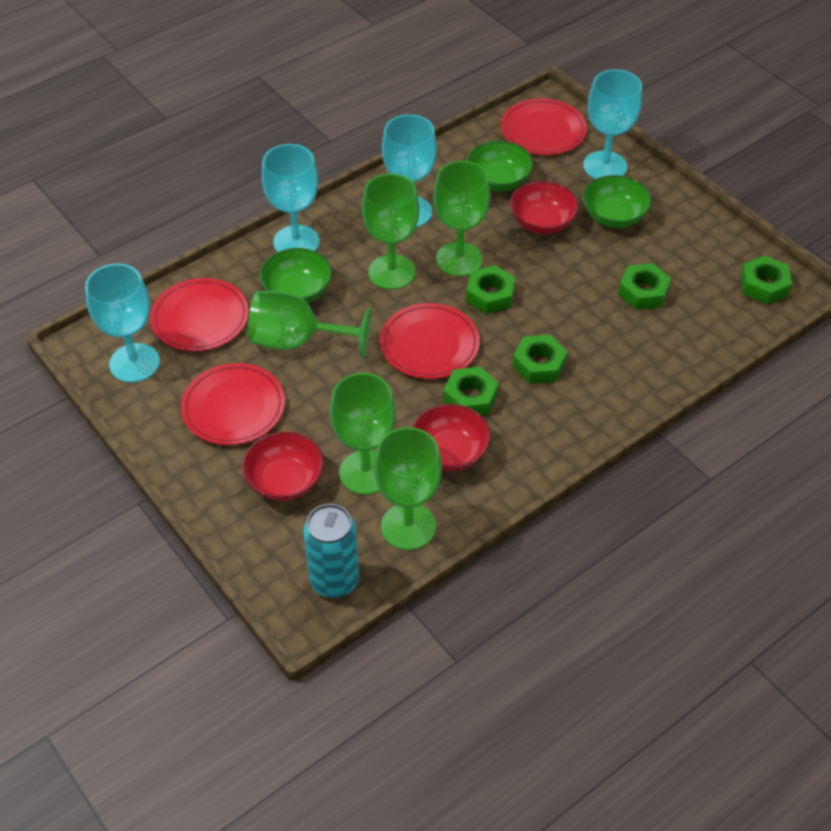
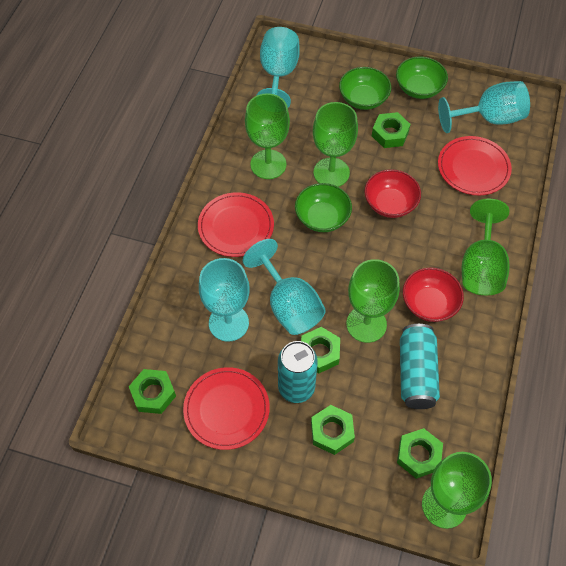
red bowl: [242,432,324,501] [412,404,491,471] [510,181,579,234] = 3 -> [365,169,421,218] [403,267,464,322] = 2
red plate: [150,278,249,351] [181,363,285,445] [380,303,480,379] [501,98,587,155] = 4 -> [183,367,270,450] [198,192,274,257] [438,136,512,195] = 3
turquoise can: [303,504,359,598] = 1 -> [278,341,318,403] [400,324,440,409] = 2

